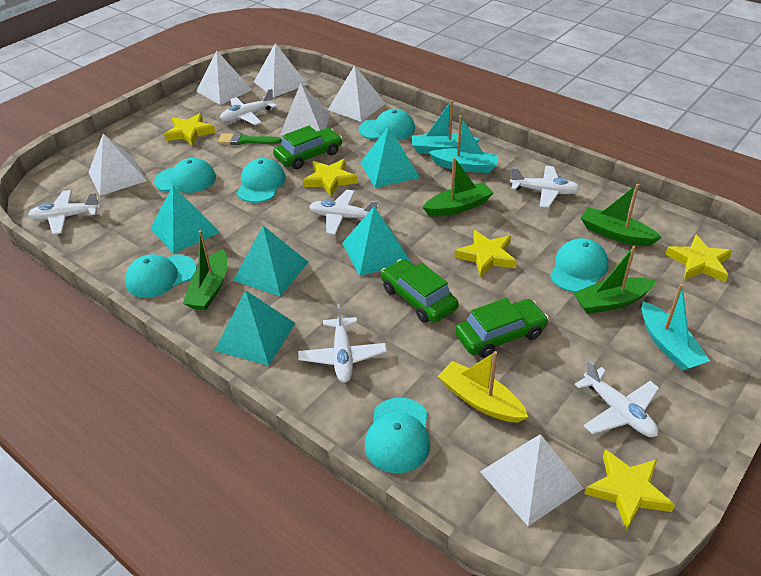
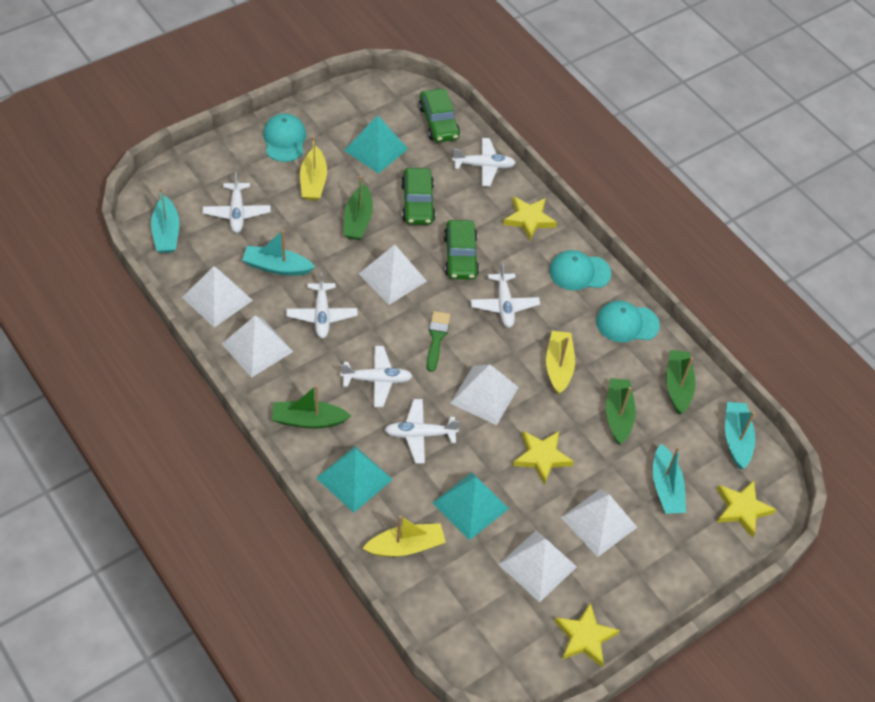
turquoise boat: [412,100,480,154] [429,115,499,173] [642,284,710,371] = 3 -> [151,188,180,253] [242,230,315,276] [653,444,686,514] [725,402,755,469] = 4
turquoise cap: [125,254,197,298] [154,158,216,193] [237,158,286,203] [359,109,415,140] [365,398,430,473] [550,238,609,292] = 6 -> [263,113,306,162] [549,250,611,291] [596,301,660,342] = 3
turquoise pyramid: [150,186,220,254] [214,290,295,366] [233,226,308,296] [342,207,411,276] [360,126,420,188] = 5 -> [317,446,393,513] [344,115,408,174] [432,472,509,540] = 3
yellow boat: [438,351,528,423] = 1 -> [300,136,327,201] [362,515,446,557] [546,331,575,394] = 3
yellow star: [164,113,216,146] [303,159,358,197] [455,230,517,278] [584,449,675,530] [665,235,733,282] = 5 -> [503,196,557,241] [513,431,574,485] [554,602,620,667] [717,480,777,538] = 4

